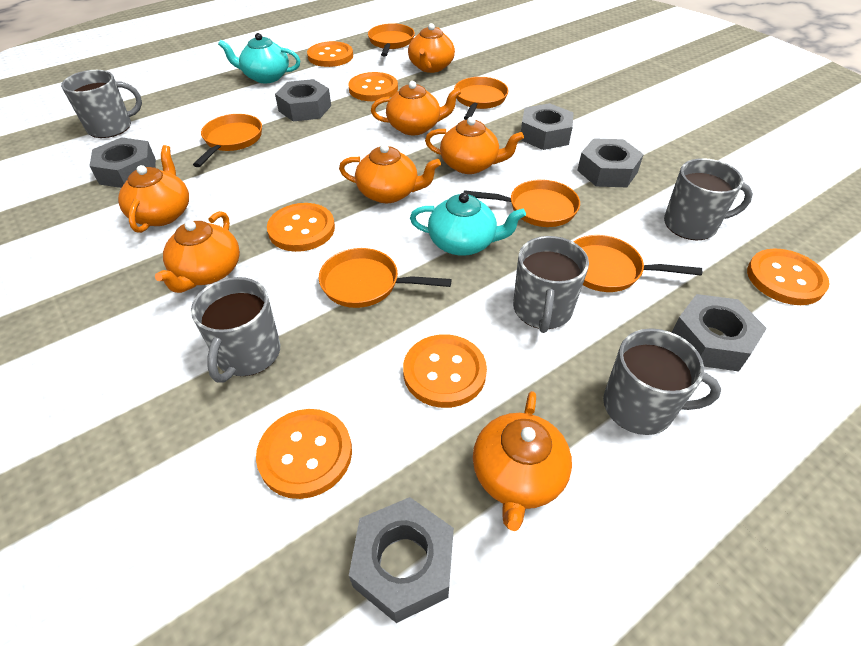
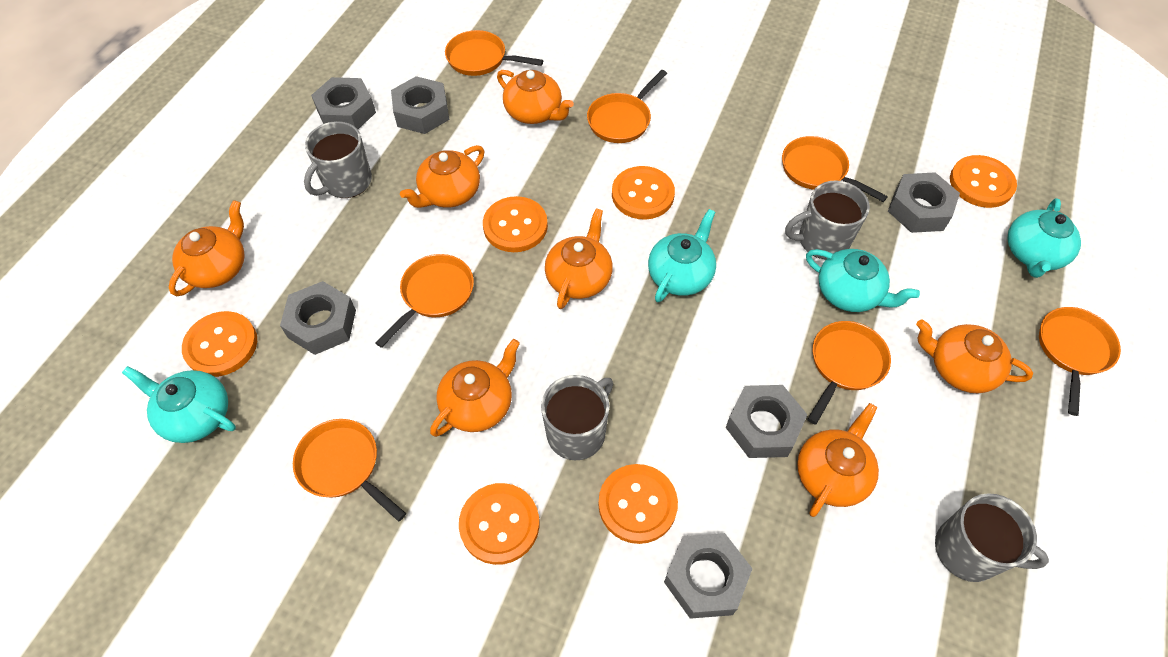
grey mug: [61,70,142,138] [191,277,280,383] [513,236,589,333] [603,328,721,435] [664,158,753,240] = 5 -> [304,121,372,198] [541,375,613,460] [785,180,870,259] [935,493,1049,582] = 4
orange pan: [193,114,262,167] [319,248,452,308] [368,23,415,57] [454,77,508,120] [464,180,580,227] [573,235,702,292] = 6 -> [293,419,406,522] [375,254,474,348] [445,30,543,76] [587,70,667,143] [782,136,888,202] [807,321,891,425] [1039,307,1121,416] = 7
turquoise teapot: [218,33,300,83] [410,193,526,256] = 2 -> [122,366,236,443] [648,209,716,302] [806,249,920,312] [1007,198,1081,278] = 4

